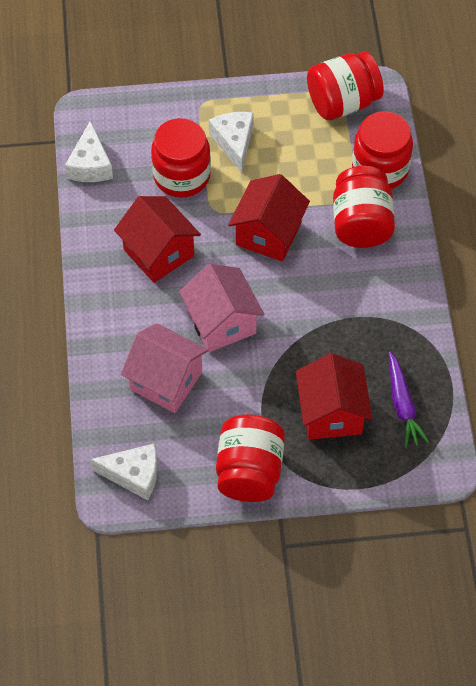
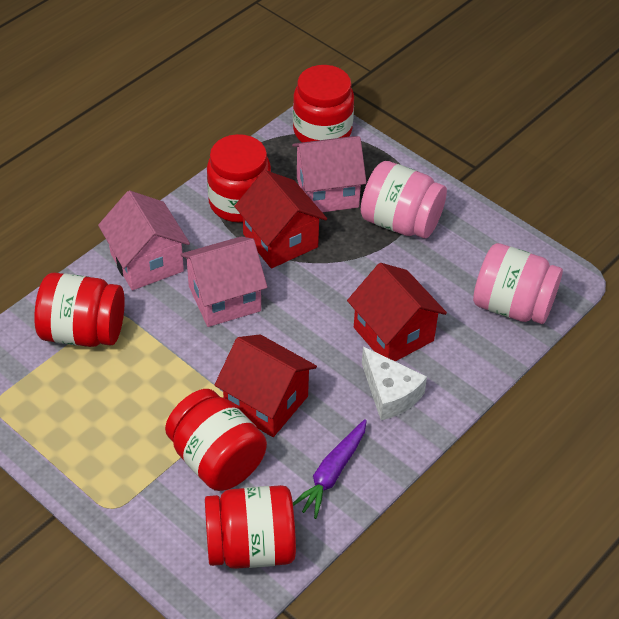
pink house: [121,323,208,413] [179,264,264,352] = 2 -> [98,191,190,290] [180,236,267,327] [292,136,367,212] = 3
pink jar: none = 0 -> [361,161,447,239] [473,243,563,324] = 2
white cheese: [65,121,113,182] [90,444,157,501] [209,112,254,173] = 3 -> [362,347,427,420] = 1

